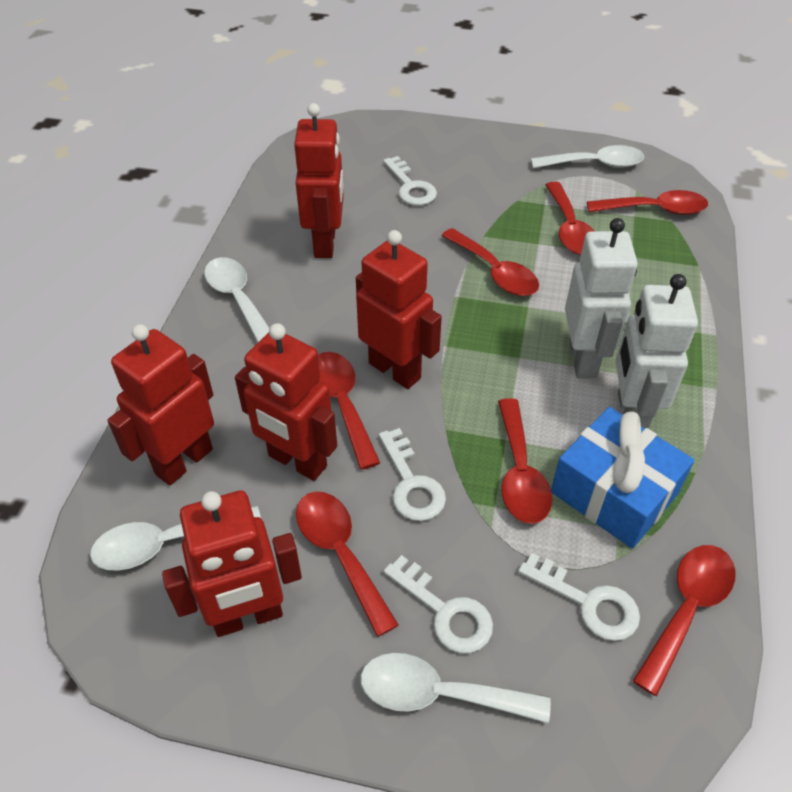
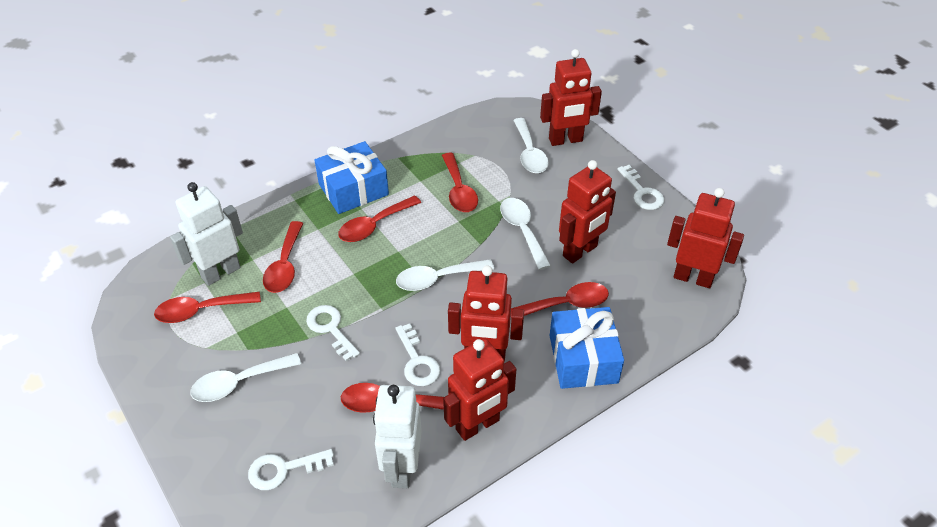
blue gift: [551,407,694,548] = 1 -> [315,141,389,214] [550,307,624,389] = 2
red spoon: [296,492,399,637] [318,352,380,470] [441,228,539,296] [498,398,552,524] [545,182,594,255] [587,190,708,215] [633,545,736,696] = 7 -> [154,292,261,323] [263,221,303,293] [338,195,421,242] [341,383,444,413] [442,153,478,212] [511,282,609,317] = 6

